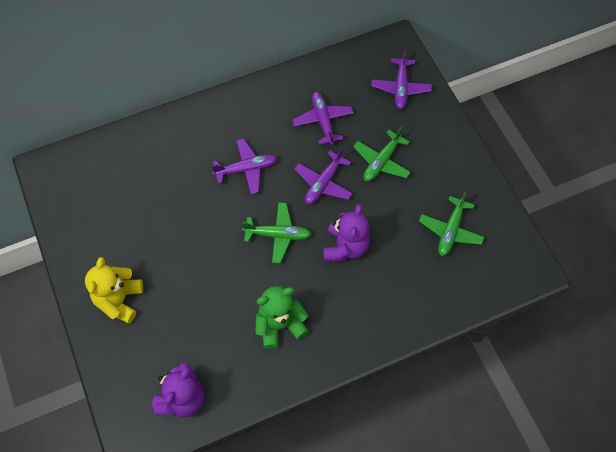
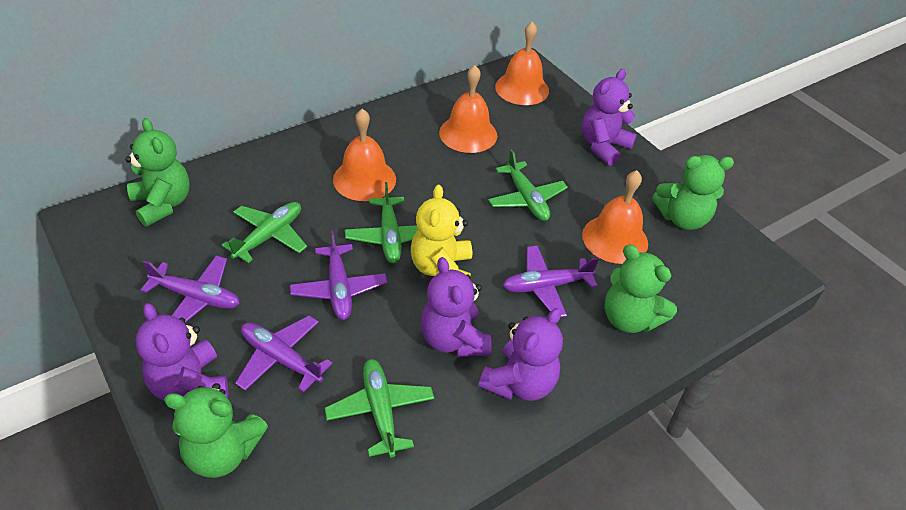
green plane: [242,202,311,263] [353,126,411,181] [419,192,484,256] = 3 -> [222,202,307,263] [325,359,434,458] [345,182,418,263] [488,149,568,221] = 4
green teddy bear: [255,286,309,349] = 1 -> [125,118,190,227] [164,383,268,478] [604,245,677,333] [652,155,734,230] = 4
orange bell: none = 0 -> [333,109,396,201] [439,65,497,153] [495,21,549,105] [582,170,648,264] = 4
purple teddy bear: [151,363,204,417] [323,204,370,261] = 2 -> [135,303,229,400] [420,257,492,357] [478,308,563,401] [582,69,637,166] = 4

